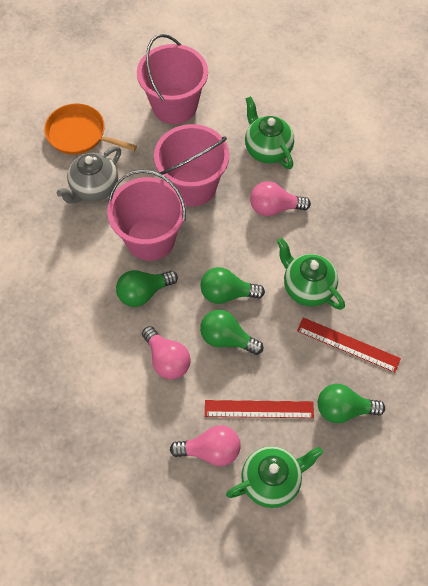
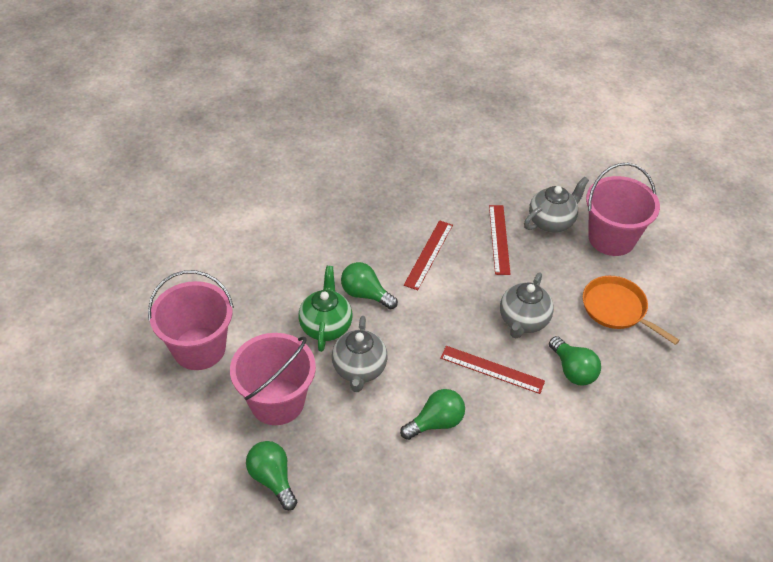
green teapot: [226,446,323,508] [245,96,294,169] [277,238,345,310] = 3 -> [299,266,352,352] = 1
grey teapot: [57,146,121,204] = 1 -> [332,316,388,392] [500,272,554,339] [524,177,589,233] = 3
pink light bulb: [142,326,191,379] [170,425,241,466] [250,181,311,216] = 3 -> none = 0
red ruler: [205,400,314,418] [297,318,401,373] = 2 -> [404,220,453,290] [440,346,545,394] [489,205,511,275] = 3

